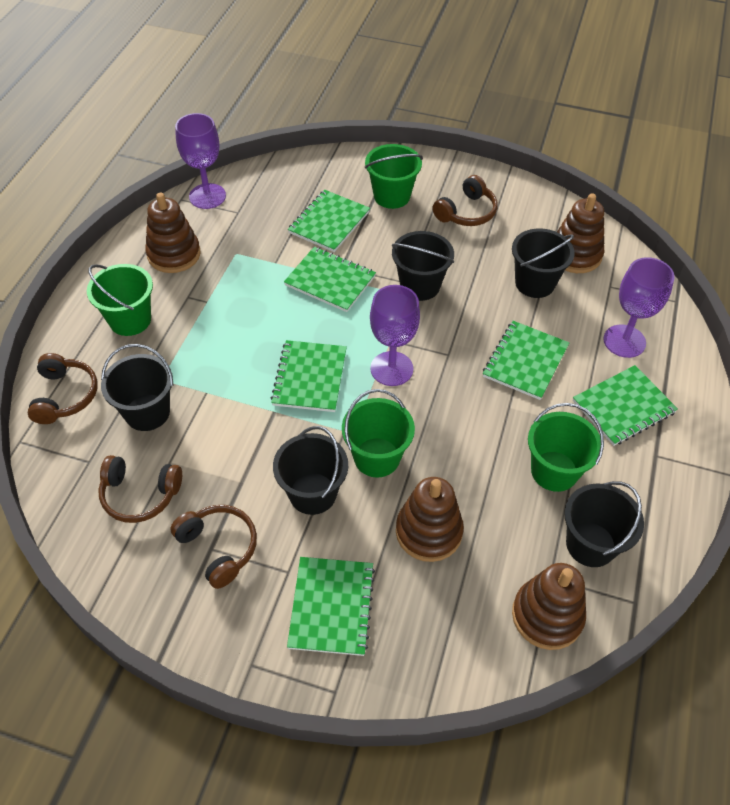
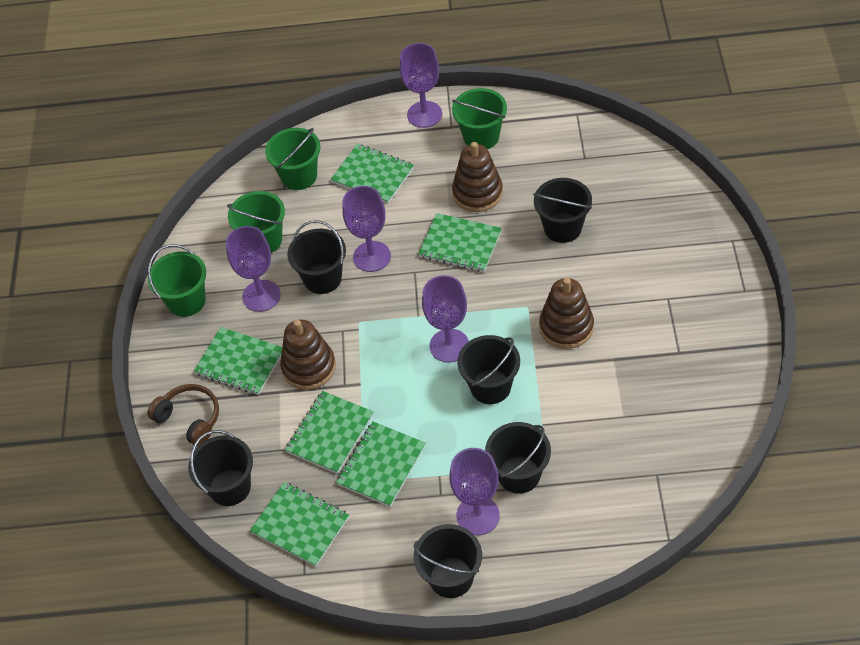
black bucket: [101,344,174,431] [273,426,348,515] [392,231,454,301] [512,229,575,298] [564,481,644,567] = 5 -> [188,430,253,506] [287,220,346,294] [414,524,482,598] [457,335,520,404] [485,422,551,494] [533,178,592,243] = 6
brown headphones: [28,353,98,424] [98,455,182,523] [170,505,257,589] [433,175,498,226] = 4 -> [147,384,219,446] = 1
brown stacking toy: [145,193,200,273] [396,477,464,562] [512,563,586,650] [557,193,604,273] = 4 -> [280,320,336,390] [452,142,503,212] [539,278,594,349] = 3
purple goblet: [175,113,226,209] [370,285,420,386] [603,257,675,358] = 3 -> [226,226,281,312] [342,186,391,272] [400,43,442,128] [422,275,469,363] [449,448,500,535] = 5

